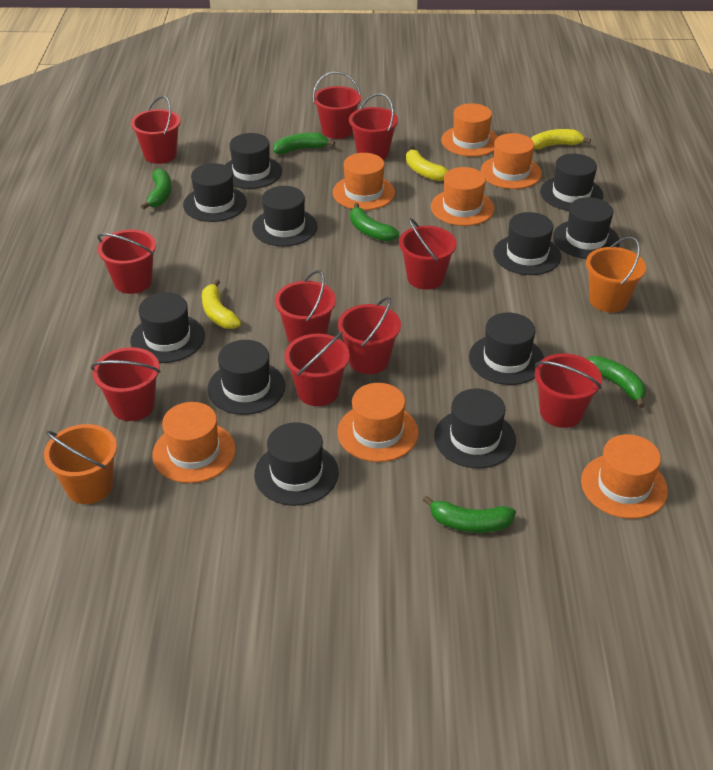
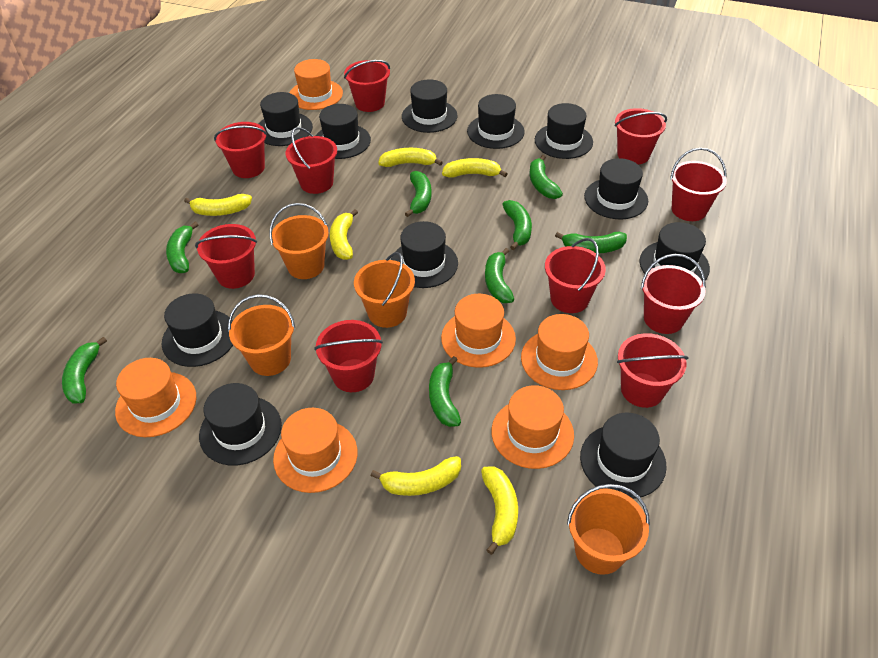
green banana: [141,168,172,210] [273,133,335,154] [350,203,399,242] [423,495,516,533] [586,356,646,408] = 5 -> [62,337,107,403] [166,222,198,273] [405,171,432,217] [429,356,461,427] [485,248,514,303] [502,200,532,250] [530,155,563,199] [555,232,627,253] = 8
orange bucket: [44,424,117,504] [586,237,646,313] = 2 -> [228,294,295,376] [269,203,329,279] [354,252,415,328] [567,484,650,575] = 4
orange hat: [152,402,236,483] [333,153,395,210] [337,383,419,462] [431,167,494,226] [441,103,498,157] [481,133,542,189] [581,434,668,519] = 7 -> [115,358,196,437] [273,408,357,493] [290,59,343,110] [441,294,516,368] [492,385,574,469] [521,314,598,390] = 6
yellow banana: [202,279,241,329] [406,146,449,181] [531,129,591,149] = 3 -> [184,194,252,216] [330,209,358,260] [371,456,461,496] [378,148,443,167] [442,158,508,178] [481,466,518,555] = 6

